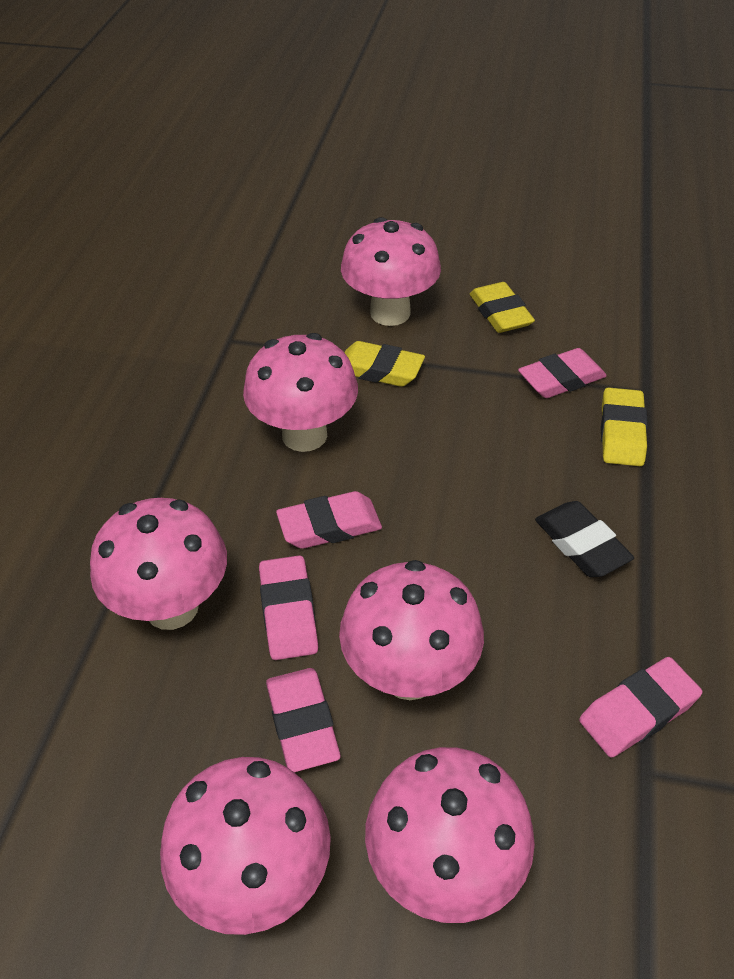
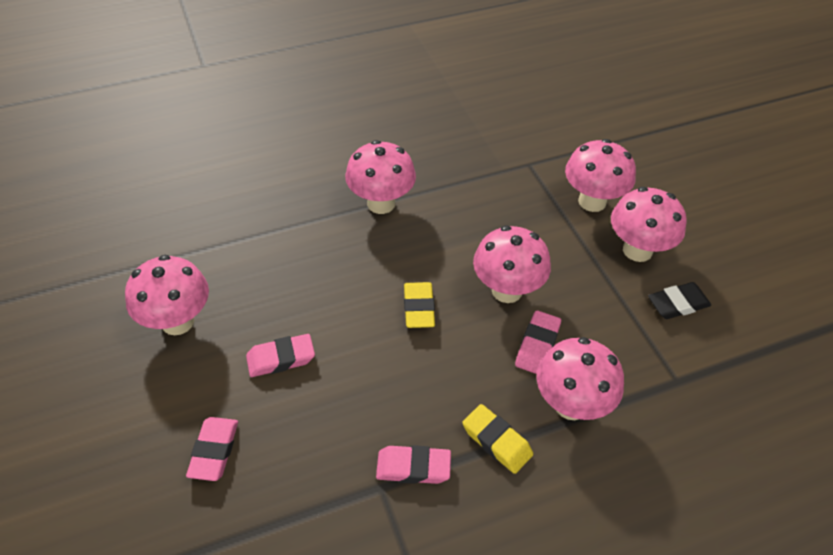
pink eraser: [259,555,318,660] [266,668,341,772] [276,491,382,549] [518,348,607,398] [579,657,702,758] = 5 -> [186,417,238,481] [246,334,315,377] [376,445,451,484] [515,311,561,374] = 4
yellow eraser: [344,341,425,387] [470,282,535,333] [601,387,648,466] = 3 -> [404,282,435,328] [462,404,533,474] = 2

